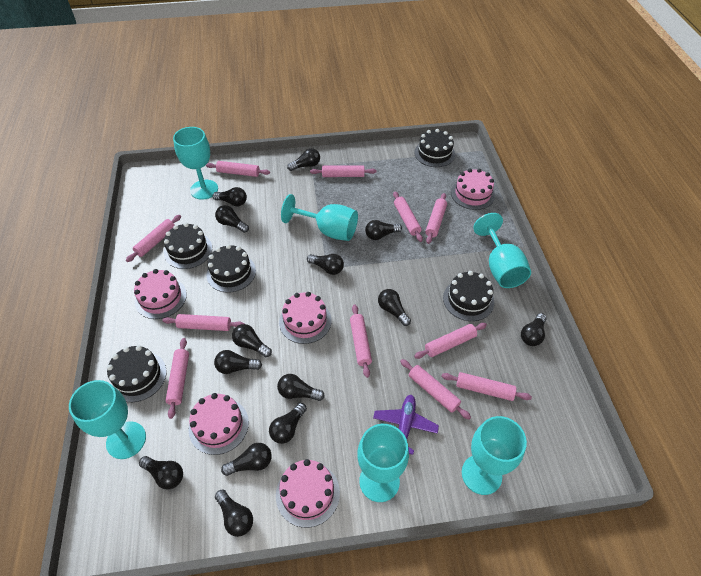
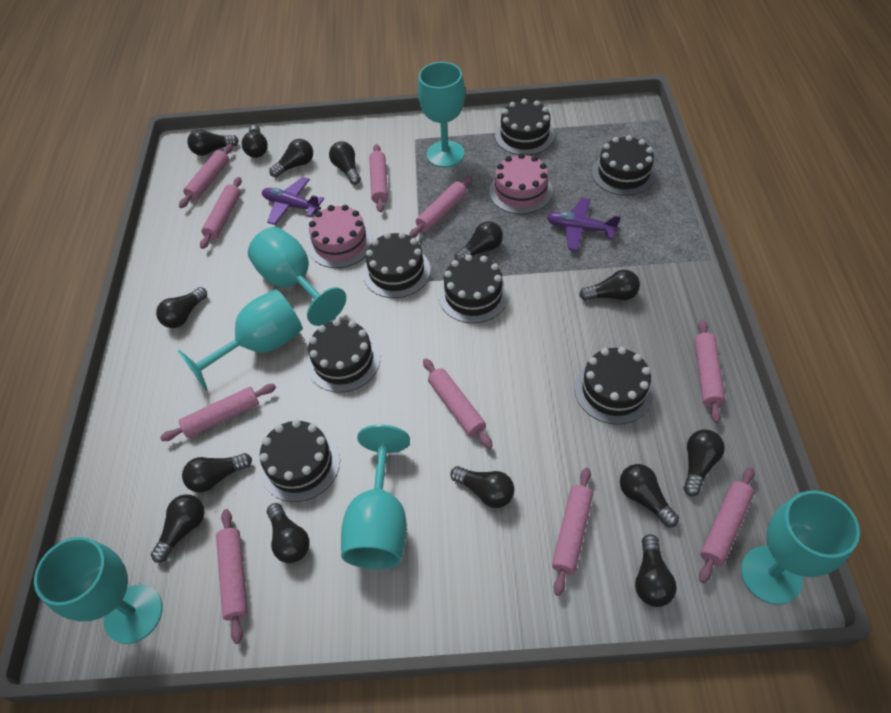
black cake: [107,345,167,402] [164,223,212,269] [206,244,256,293] [414,129,455,167] [443,271,494,321] = 5 -> [260,419,340,502] [307,319,380,393] [363,232,431,298] [439,254,509,323] [495,99,555,155] [575,347,654,425] [592,135,656,196] = 7
pink cake: [134,269,187,319] [189,393,249,455] [276,459,340,528] [279,292,331,344] [451,168,495,210] = 5 -> [308,205,373,268] [490,153,553,214] = 2
pink rolling pin: [126,215,181,262] [162,314,244,331] [165,338,189,419] [206,161,270,177] [310,165,376,177] [350,305,372,378] [393,191,423,242] [400,359,471,420] [414,323,487,359] [425,193,447,244] [441,372,532,401] = 11 -> [160,384,276,441] [179,144,233,208] [200,177,242,249] [216,509,248,644] [369,144,388,212] [409,176,473,238] [423,359,493,449] [552,468,593,596] [694,320,725,423] [699,467,755,583] = 10
purple plane: [373,395,439,455] = 1 -> [262,177,324,225] [547,198,621,251] = 2

